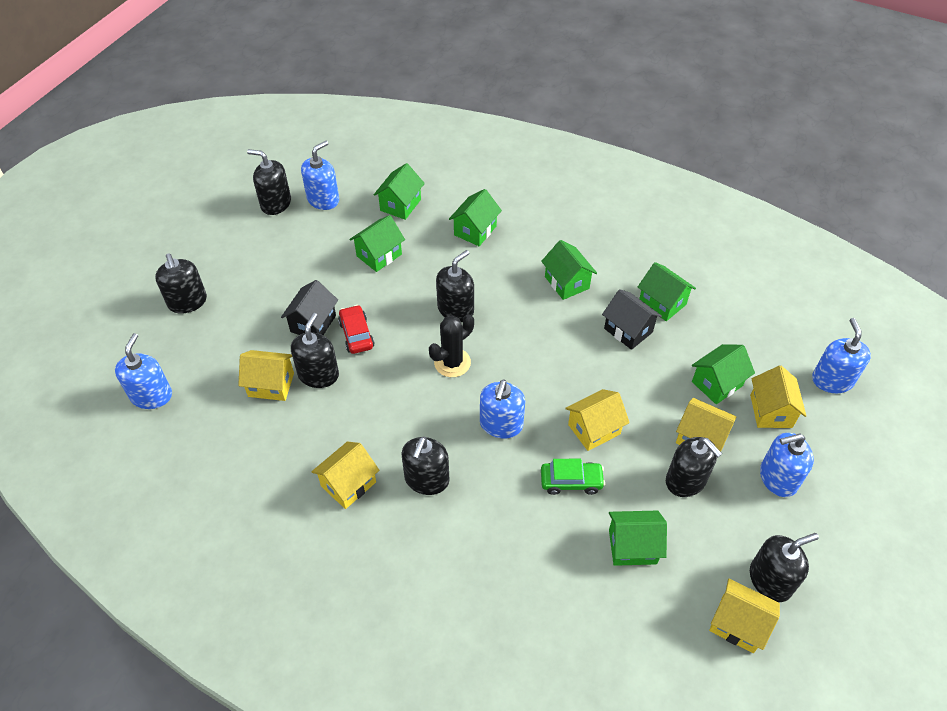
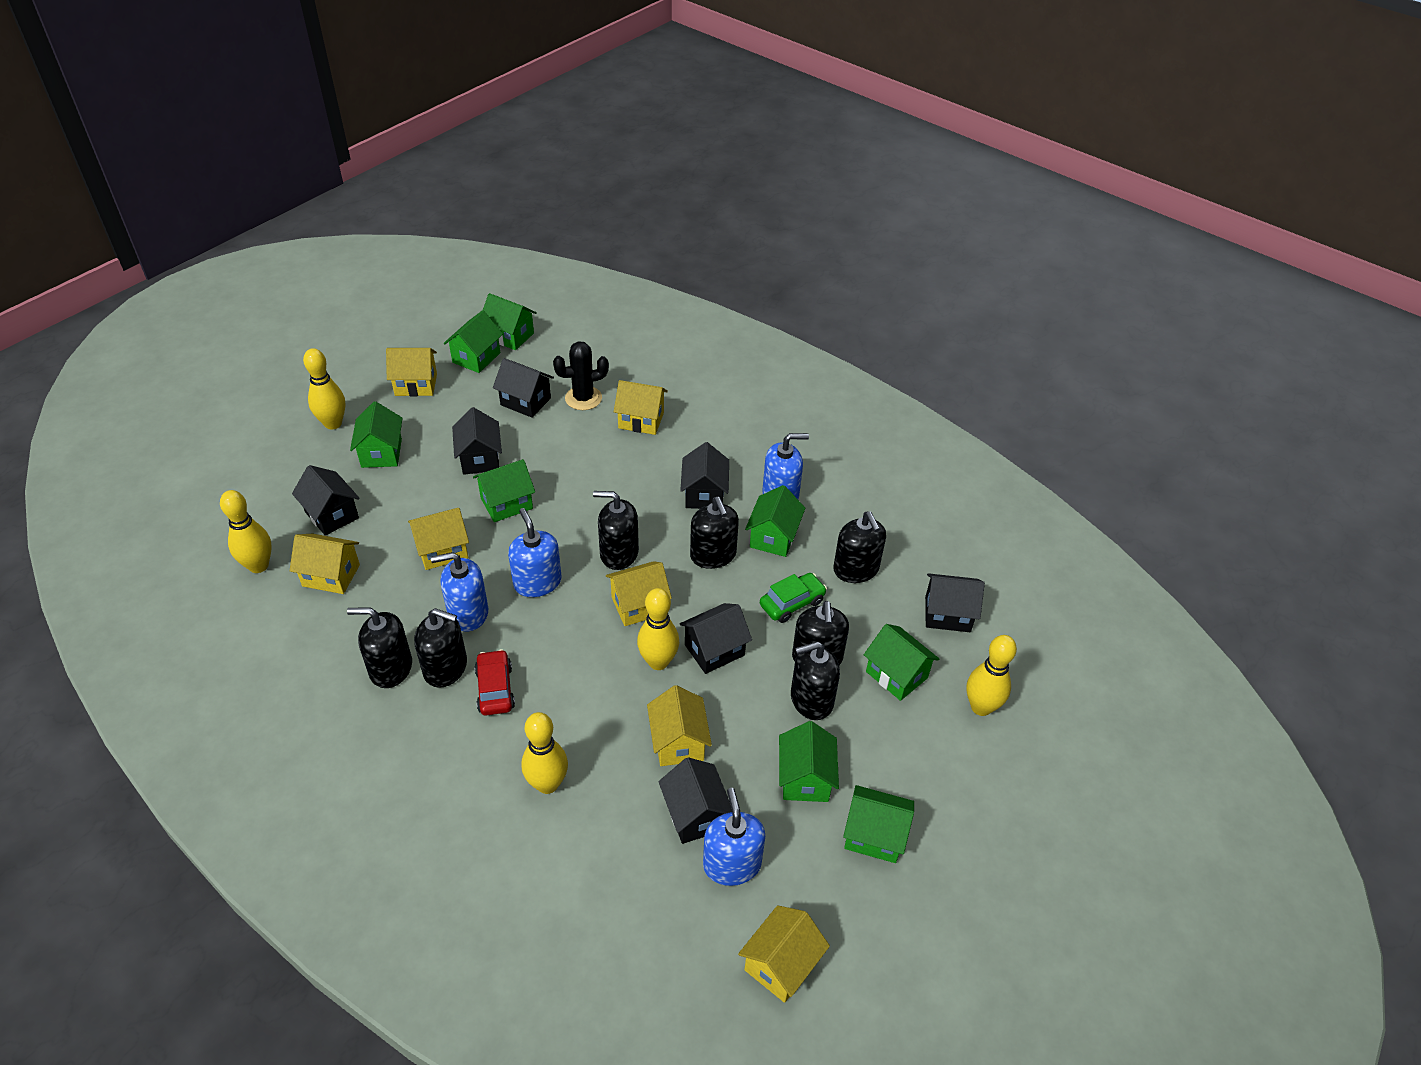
black house: [281,280,338,335] [602,289,662,350] = 2 -> [292,465,360,536] [452,407,502,475] [493,358,554,418] [658,757,732,844] [680,442,729,509] [680,603,752,674] [925,573,985,632] = 7
blue soap dispenser: [115,333,172,409] [301,141,339,210] [480,379,525,438] [760,433,814,497] [812,318,871,393] = 5 -> [431,552,488,631] [508,508,561,597] [703,788,765,886] [762,433,809,499] = 4
green house: [349,215,405,272] [374,163,425,220] [449,189,502,246] [541,240,597,300] [609,510,667,566] [638,262,696,321] [692,344,755,404] = 7 -> [350,401,403,468] [444,310,503,373] [473,459,535,522] [483,293,537,350] [745,485,805,557] [779,721,839,802] [843,785,914,863] [864,624,939,701] = 8
yellow bowling pin: none = 0 -> [220,490,272,573] [303,348,345,429] [521,712,568,794] [637,588,679,670] [966,635,1017,716] = 5
yellow house: [238,350,294,401] [311,441,379,509] [565,389,630,451] [676,398,736,452] [709,579,780,653] [750,365,806,428] = 6 -> [290,534,360,594] [386,348,437,396] [408,508,469,570] [606,561,672,626] [614,380,668,435] [647,685,712,766] [738,905,830,1003] = 7

